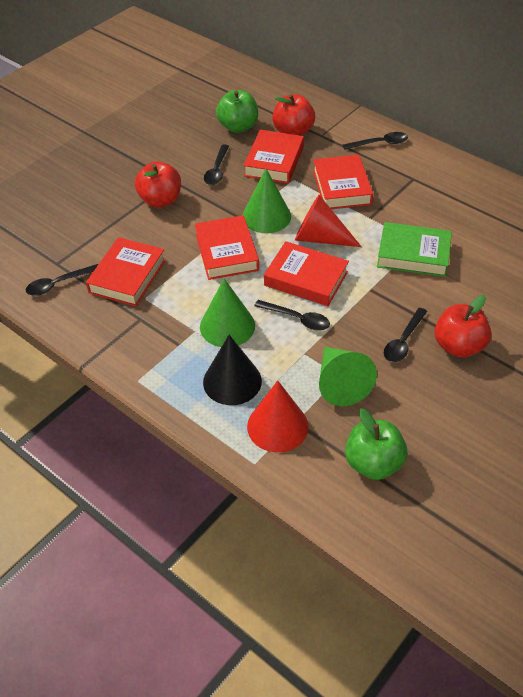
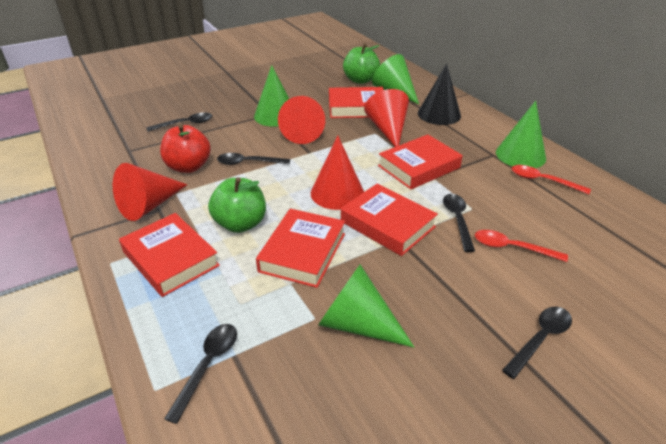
green book: [377,222,452,277] = 1 -> none = 0
green cone: [200,278,255,347] [242,169,291,233] [319,347,377,406] = 3 -> [254,65,289,127] [318,264,414,347] [372,54,419,104] [496,101,546,168] = 4
red apple: [135,161,181,208] [272,94,315,136] [435,295,492,358] = 3 -> [160,124,211,173] = 1
red cone: [247,381,309,452] [295,195,362,247] = 2 -> [113,163,187,221] [278,96,325,144] [311,136,364,210] [364,89,409,147] = 4
red spoon: none = 0 -> [475,230,568,262] [512,165,591,194] = 2

